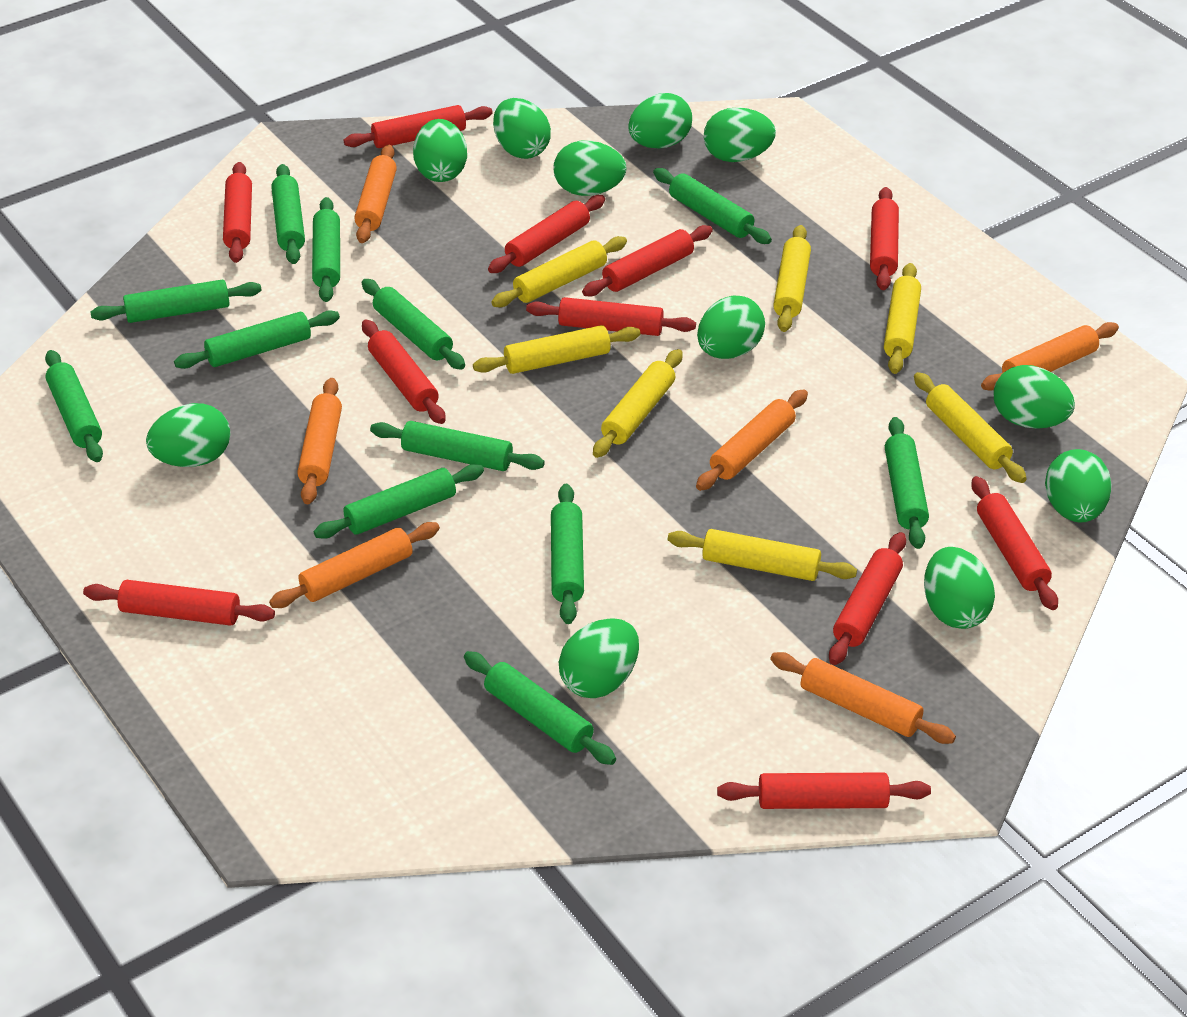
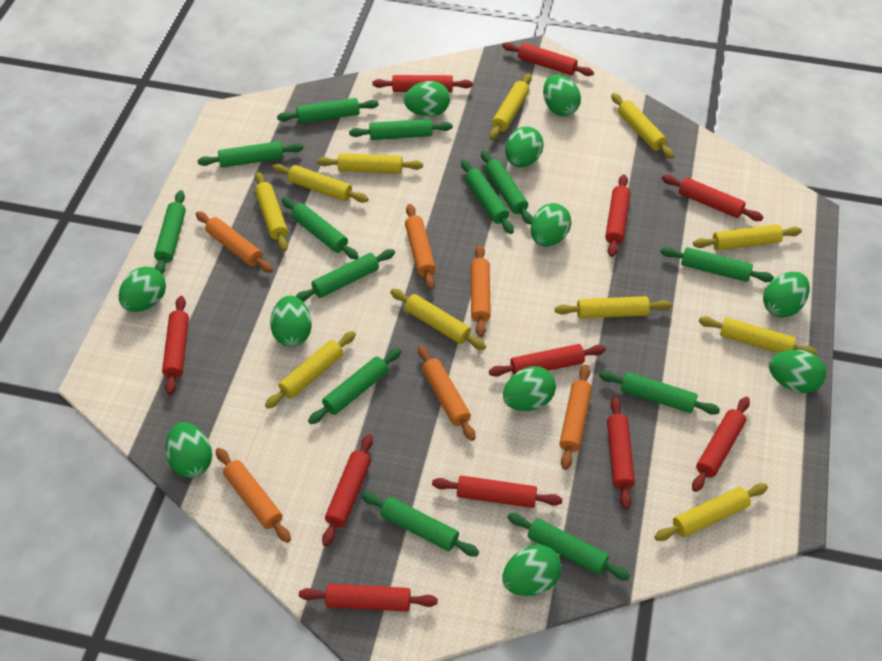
green rolling pin: [45,350,103,462] [90,279,262,323] [174,310,340,369] [271,164,305,264] [312,197,340,302] [314,464,484,539] [362,279,465,370] [370,421,545,471] [464,651,616,765] [551,484,584,624] [653,168,772,244] [885,417,929,549] = 12 -> [154,190,186,274] [198,141,303,168] [277,98,379,123] [282,197,359,259] [295,249,395,302] [308,348,401,424] [349,119,453,140] [361,492,479,556] [461,159,514,234] [481,150,533,224] [507,513,630,580] [599,371,720,415] [661,247,774,282] = 13
yellow rolling pin: [473,325,640,374] [491,236,627,307] [593,349,683,458] [668,529,857,581] [773,225,811,332] [884,263,921,374] [914,372,1027,483] = 7 -> [255,172,288,251] [265,331,356,409] [272,164,369,203] [317,153,423,173] [390,289,486,350] [489,73,532,140] [555,296,672,318] [611,93,674,159] [654,483,768,541] [693,224,802,250] [699,316,818,356] = 11

